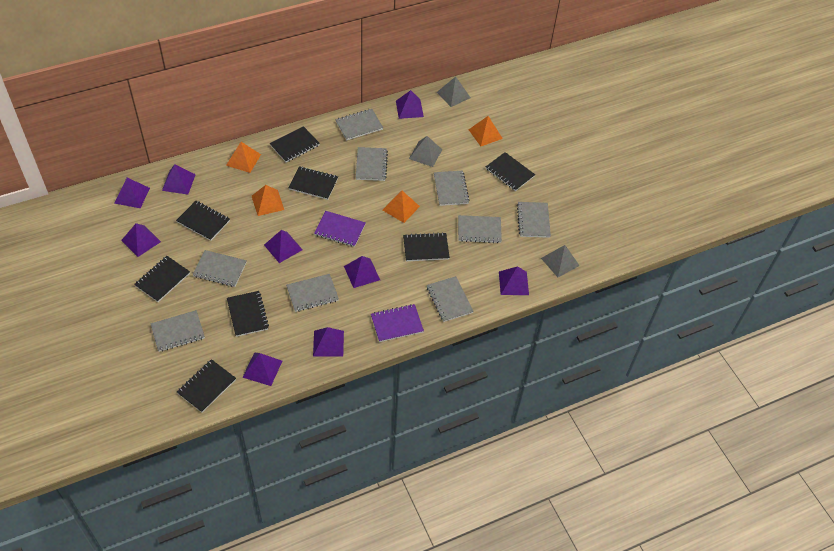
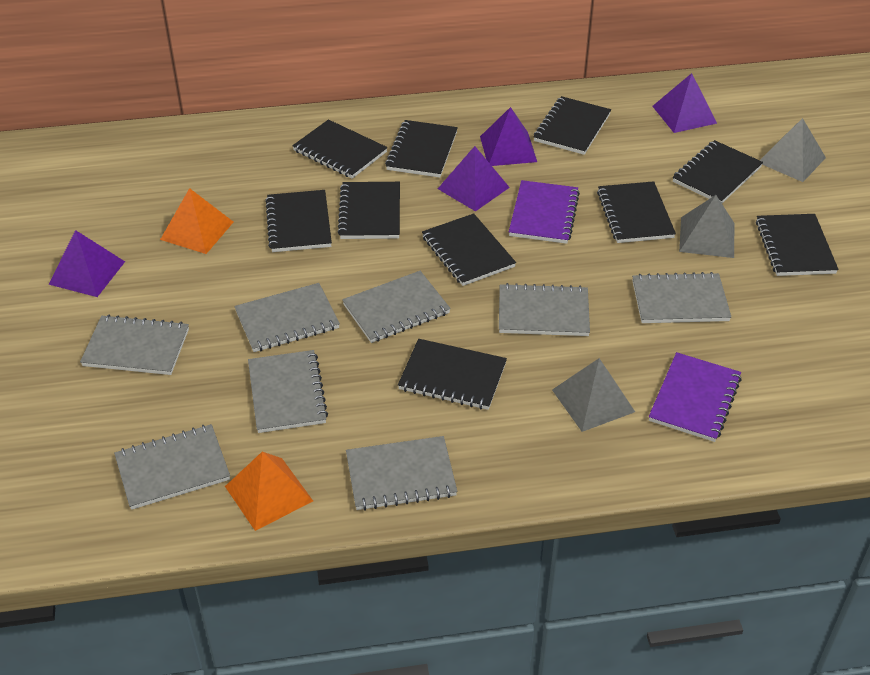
black notebook: [134,256,190,302] [176,201,230,241] [177,359,236,413] [227,291,269,337] [270,126,320,162] [288,166,338,200] [403,232,450,261] [486,152,535,191] = 8 -> [265,190,332,252] [292,119,387,179] [337,182,400,239] [385,120,458,178] [398,339,507,410] [422,213,516,286] [534,96,611,155] [597,181,676,243] [673,140,763,203] [756,214,839,276] = 10
grey notebook: [150,310,205,352] [193,250,247,287] [286,274,339,312] [336,109,383,140] [356,147,388,181] [427,276,474,322] [434,171,469,206] [458,215,502,243] [517,202,551,238] = 9 -> [80,315,189,375] [114,424,230,510] [234,283,340,352] [248,350,328,433] [342,271,451,343] [346,436,457,511] [499,283,590,336] [632,272,731,323] = 8
orange pyramid: [226,142,261,173] [252,185,284,216] [383,191,420,223] [468,116,503,146] = 4 -> [160,188,233,254] [225,452,313,531] = 2
purple pyramid: [114,178,150,208] [121,223,161,257] [162,164,196,194] [242,352,282,386] [264,230,303,263] [313,327,344,357] [344,256,380,288] [396,90,424,119] [499,266,529,295] = 9 -> [48,230,125,297] [438,146,510,211] [480,107,537,166] [652,73,717,133] = 4

